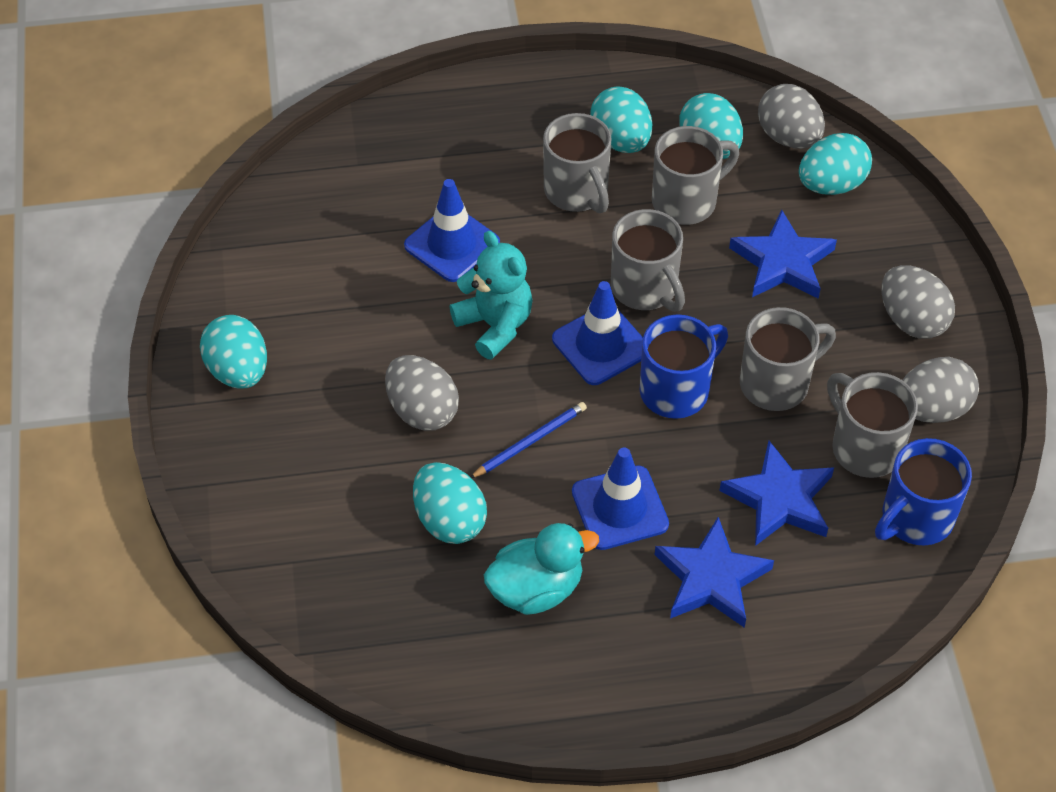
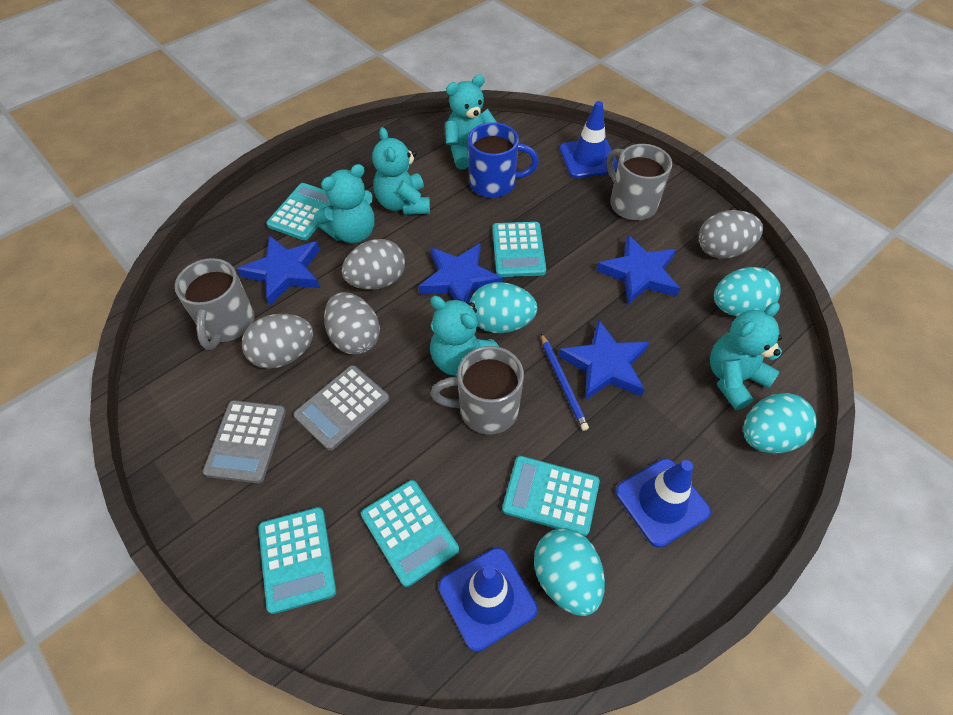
blue mug: [640,314,728,419] [875,438,972,546] = 2 -> [468,122,539,198] = 1
blue star: [655,517,774,628] [719,441,834,546] [729,210,837,299] = 3 -> [237,235,320,306] [418,243,503,304] [558,319,649,401] [597,234,680,305] = 4
grey calculator: none = 0 -> [203,400,286,483] [293,365,389,451] = 2
grey mug: [543,113,612,213] [611,209,685,312] [652,126,739,225] [740,307,836,411] [827,372,918,478] = 5 -> [175,258,255,350] [431,346,524,435] [607,144,672,220] = 3
turquoise calculator: none = 0 -> [258,507,336,614] [266,183,333,241] [361,480,459,587] [492,222,546,277] [502,456,600,536] = 5
turquoise duck: [484,523,599,615] = 1 -> none = 0
turquoise egg: [200,315,267,389] [413,462,487,544] [590,86,652,153] [679,93,743,159] [799,133,872,195] = 5 -> [470,282,538,333] [534,528,605,616] [714,267,781,316] [744,393,817,453] = 4
turquoise teddy bear: [450,231,532,360] = 1 -> [314,164,374,243] [372,127,430,215] [430,296,499,376] [445,74,497,169] [710,302,782,410] = 5

